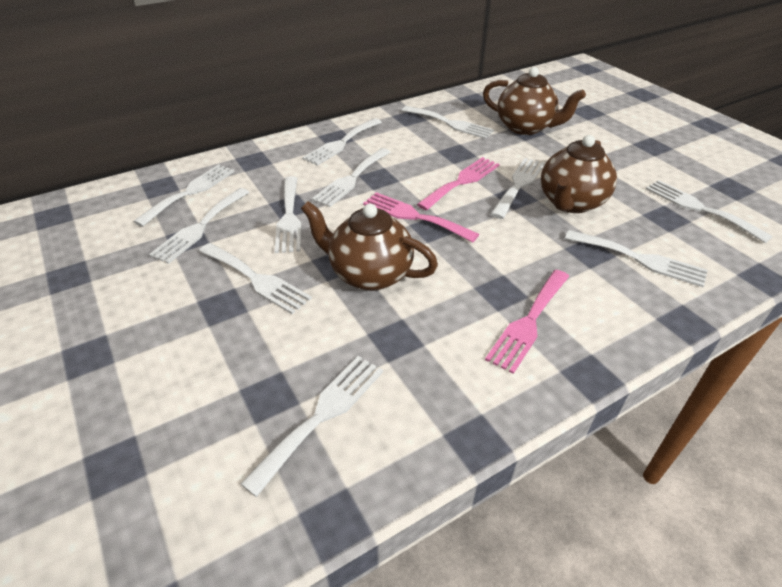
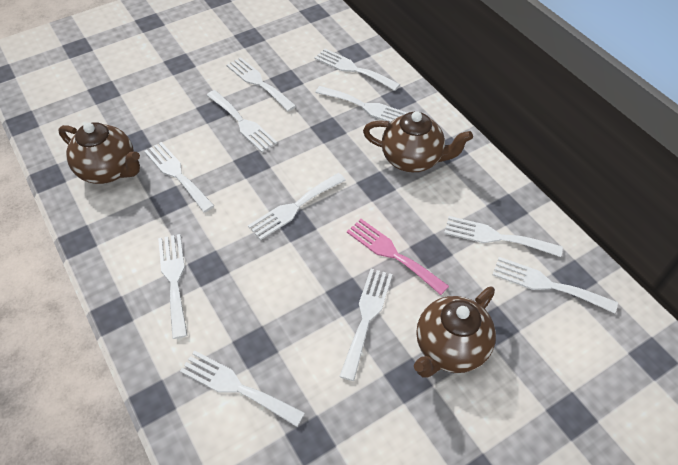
pink fork: [363,192,479,242] [417,157,500,210] [485,270,570,374] = 3 -> [347,219,449,295] = 1

